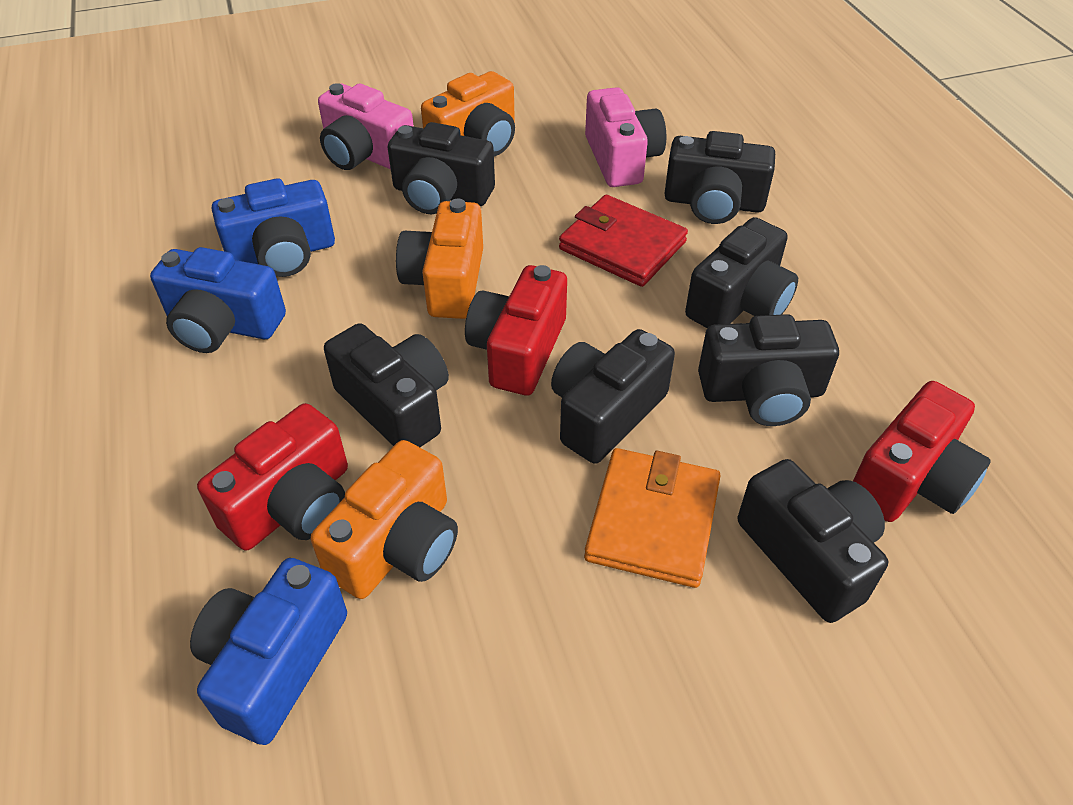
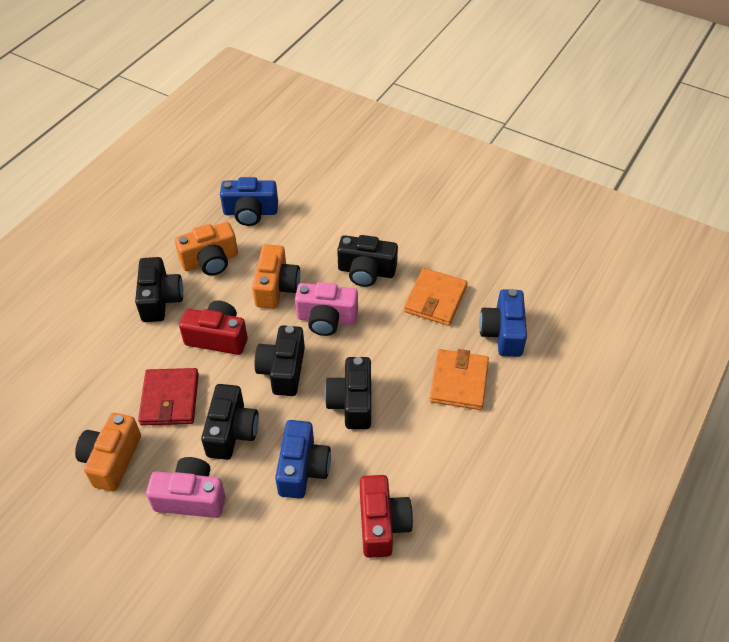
black camera: [324,323,449,447] [388,122,495,214] [551,329,675,464] [664,131,775,224] [685,217,798,328] [698,314,839,426] [738,459,888,623] = 7 -> [135,257,183,322] [201,384,259,460] [254,325,305,396] [325,357,371,429] [337,235,398,287] = 5
orange wallet: [584,448,721,588] = 1 -> [404,268,467,326] [430,349,489,410] = 2
red camera: [197,403,348,550] [465,265,567,396] [853,381,991,522] = 3 -> [179,301,248,355] [360,475,413,558] = 2

